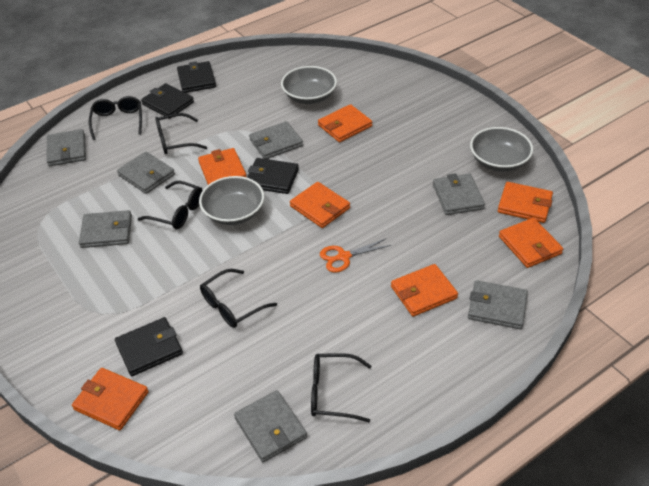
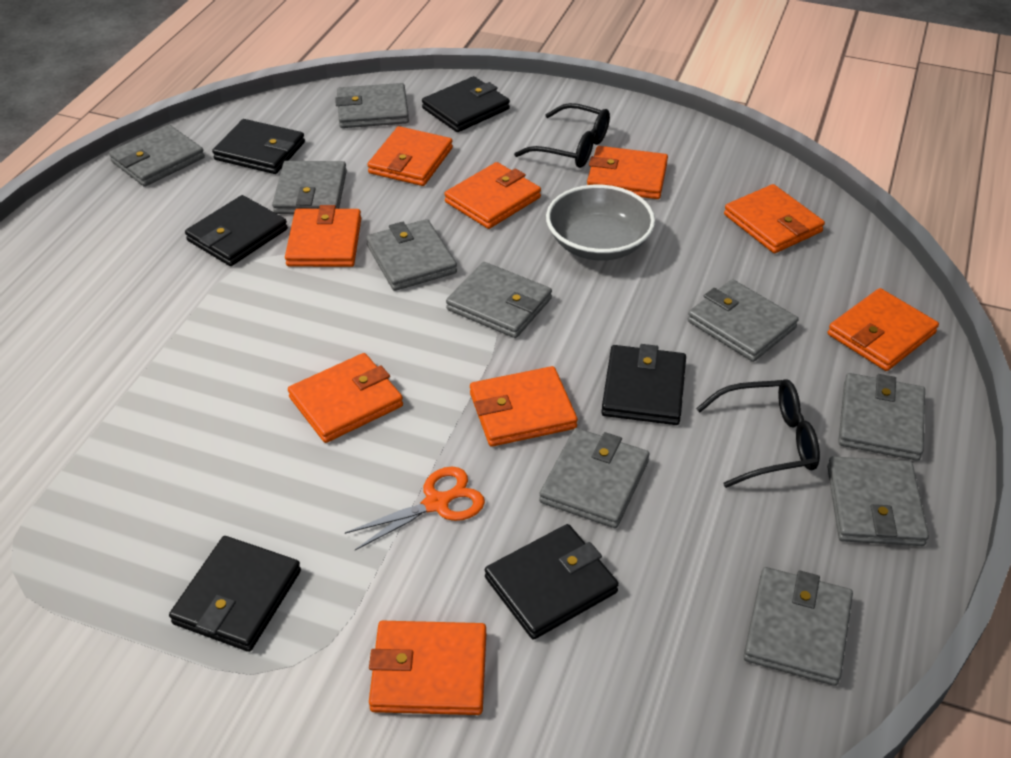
black glasses: [89,96,142,140] [138,181,203,229] [155,113,207,154] [200,269,277,328] [311,353,371,422] = 5 -> [514,103,610,168] [696,379,820,488] = 2
black wallet: [115,317,183,376] [141,83,194,119] [177,61,216,93] [247,158,299,194] = 4 -> [169,536,301,652] [185,195,288,266] [212,119,305,174] [422,76,510,132] [485,524,619,639] [601,344,686,425] = 6
grey bowl: [199,176,264,225] [281,66,337,104] [470,127,533,172] = 3 -> [546,185,655,260] = 1
grey wallet: [47,129,86,166] [79,210,132,248] [117,152,175,194] [234,390,307,462] [249,121,303,159] [433,173,485,215] [468,280,528,329] = 7 -> [109,124,205,187] [272,161,347,214] [335,83,409,128] [366,219,457,291] [446,262,552,338] [539,428,649,528] [687,279,799,362] [743,567,853,686] [827,456,929,546] [838,373,925,461] = 10
orange wallet: [72,368,149,430] [198,148,246,185] [290,182,350,228] [318,104,372,142] [391,264,458,317] [498,182,553,223] [499,218,563,268] = 7 -> [285,205,361,267] [288,353,403,443] [367,126,453,186] [369,621,486,715] [444,162,541,229] [470,366,578,447] [587,146,668,199] [724,184,825,253] [828,288,939,371] = 9

